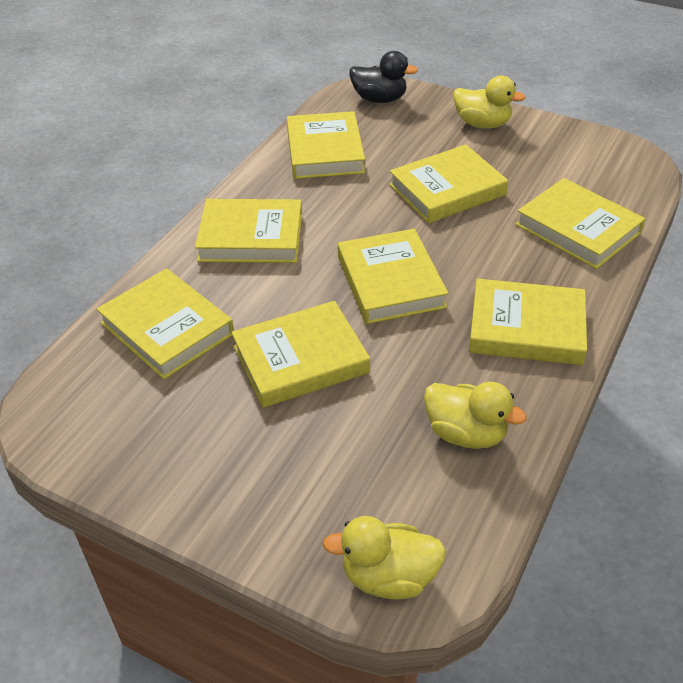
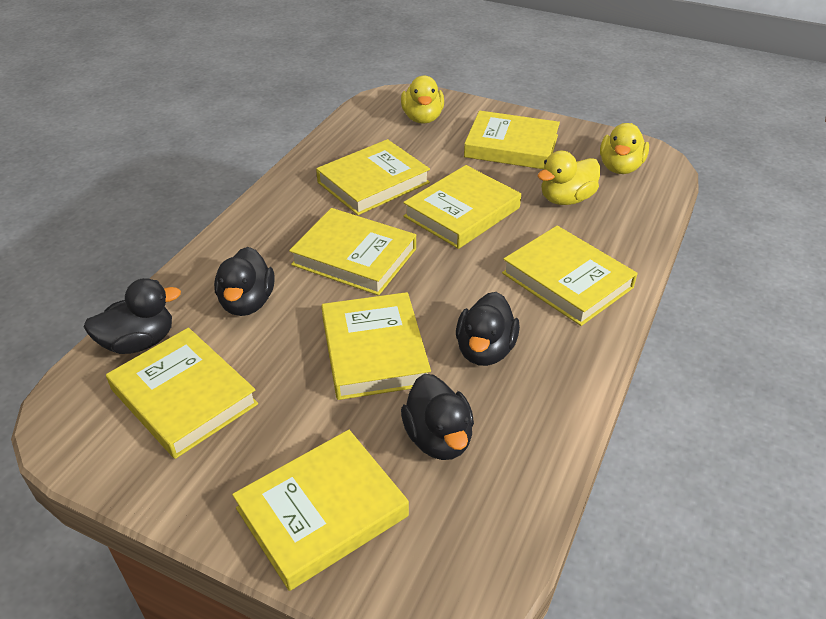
black duck: [349,51,418,103] = 1 -> [84,278,181,354] [214,247,275,316] [401,374,474,460] [456,292,520,366] = 4

